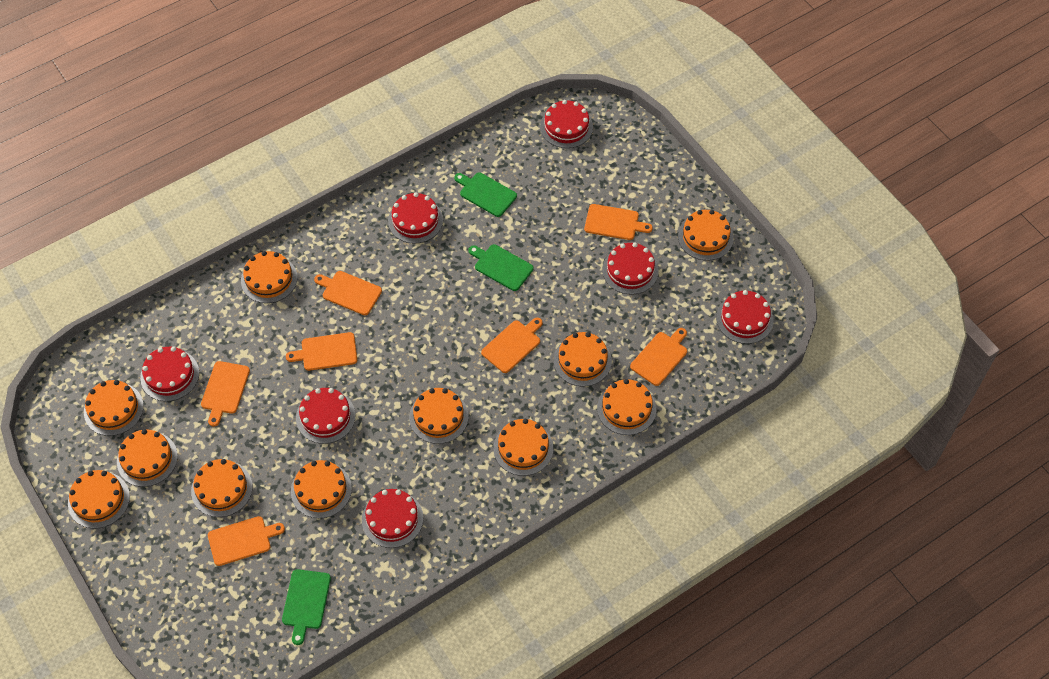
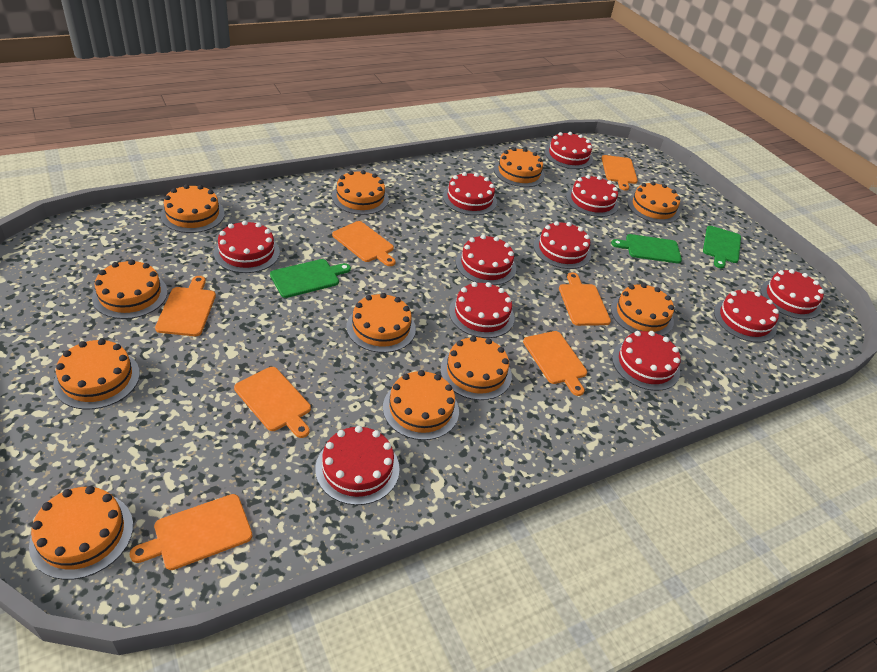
red cake: [140,347,199,401] [296,388,356,444] [362,489,423,548] [388,192,443,244] [540,100,593,148] [602,242,658,294] [716,290,774,344] = 7 -> [214,220,280,273] [315,426,400,505] [443,172,497,215] [449,282,515,338] [456,235,516,285] [533,221,591,269] [545,132,593,169] [566,175,619,217] [612,331,681,391] [714,289,779,343] [760,269,824,319] = 11

